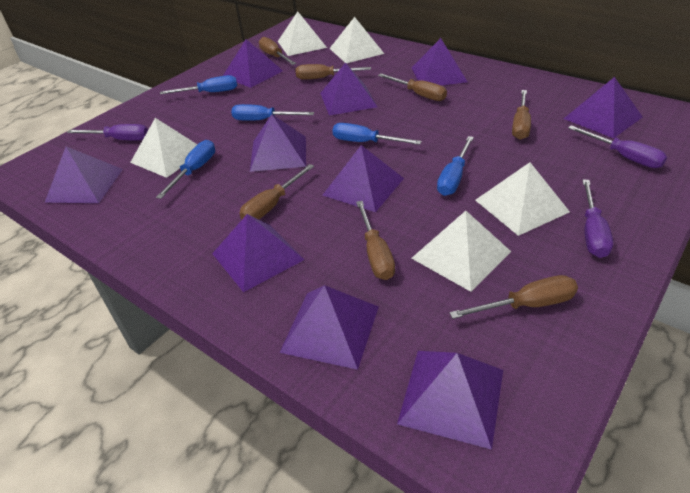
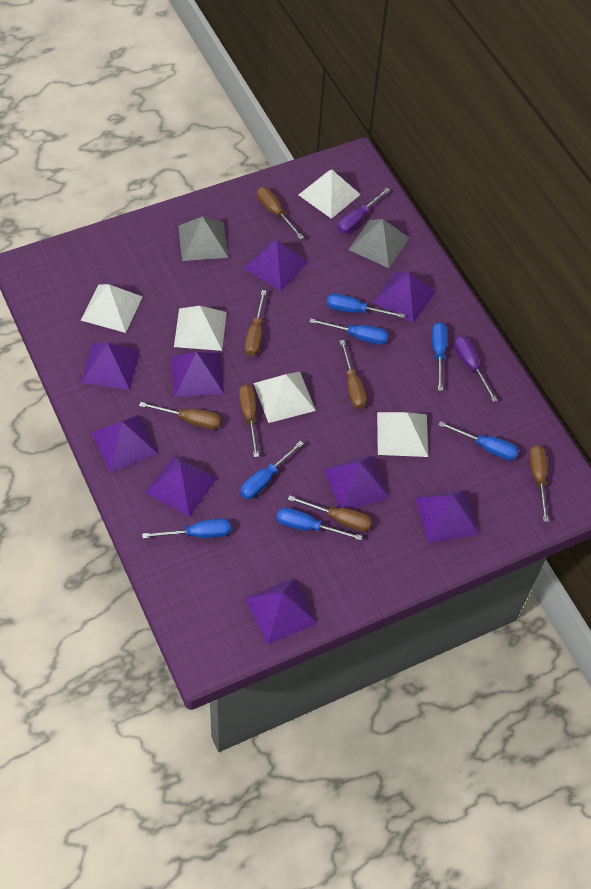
blue screwdriver: [156,140,215,199] [160,75,237,94] [231,104,314,121] [332,123,422,145] [437,136,474,196] = 5 -> [142,519,231,539] [240,441,304,499] [277,508,363,540] [310,319,388,345] [327,294,405,318] [432,322,447,391] [438,421,519,461] = 7
grey pyramid: none = 0 -> [178,217,228,261] [349,219,409,268] = 2
purple pyramid: [45,146,123,203] [212,214,305,292] [223,39,283,88] [250,114,306,172] [279,285,379,370] [320,62,377,116] [323,145,404,212] [397,351,503,450] [412,38,467,85] [564,77,643,138] = 10 -> [81,343,140,390] [92,415,158,473] [146,455,217,517] [171,352,224,397] [244,240,308,291] [245,578,318,645] [324,456,389,509] [373,271,436,323] [415,489,479,543] = 9
purple screwdriver: [67,124,148,140] [568,125,667,168] [582,179,613,258] = 3 -> [338,188,390,234] [454,336,497,402] = 2

